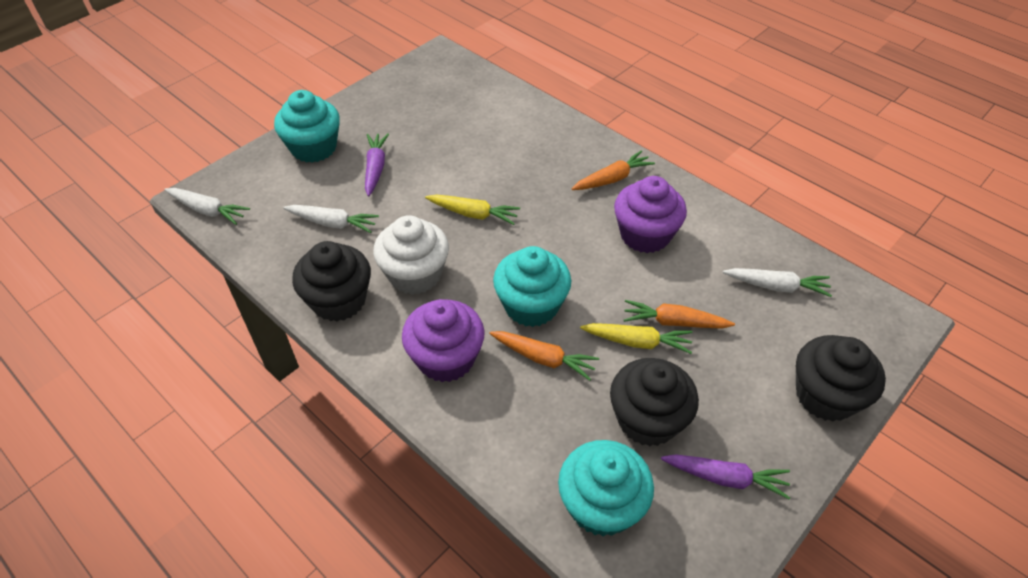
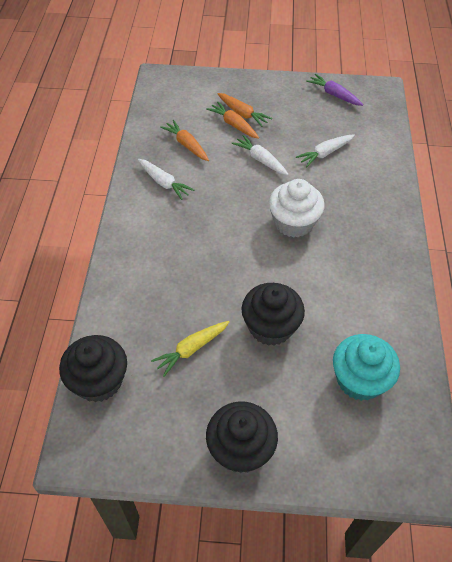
purple carrot: [365,133,389,196] [661,454,790,499] = 2 -> [306,74,363,106] = 1
purple cupcake: [402,299,484,382] [614,176,687,253] = 2 -> none = 0
turquoise cupcake: [274,90,340,163] [493,246,571,327] [558,440,654,537] = 3 -> [333,334,400,401] = 1
yellow carrot: [425,194,520,225] [580,323,692,354] = 2 -> [151,321,229,377] = 1

